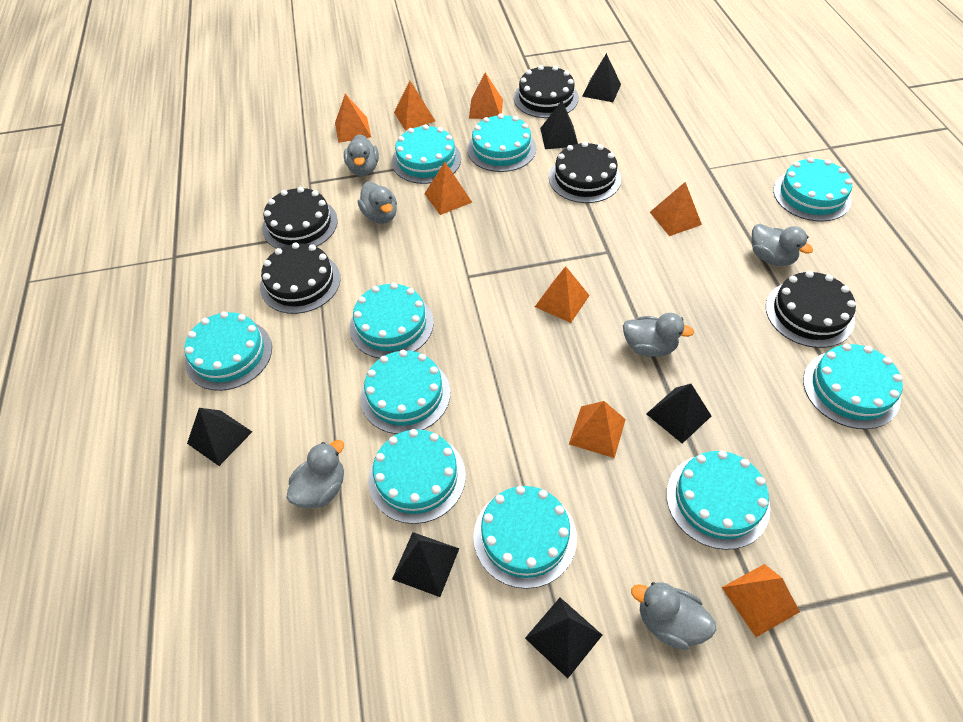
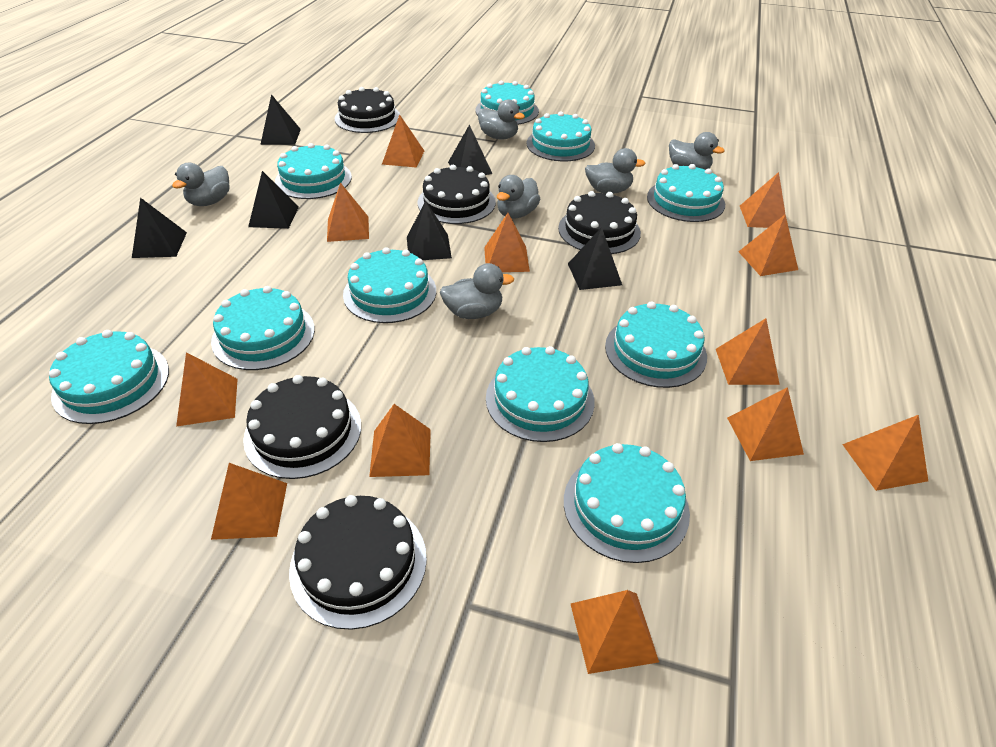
orange pyramid: [335,94,371,143] [394,81,435,130] [424,162,472,215] [469,73,503,119] [535,266,590,323] [569,401,626,458] [650,182,702,236] [721,564,800,637] = 8 -> [176,352,238,427] [211,463,287,540] [327,182,369,242] [369,404,431,477] [382,114,424,168] [484,213,530,272] [571,590,659,674] [716,318,780,385] [727,387,804,461] [738,215,798,276] [740,172,786,228] [842,415,928,491] = 12

